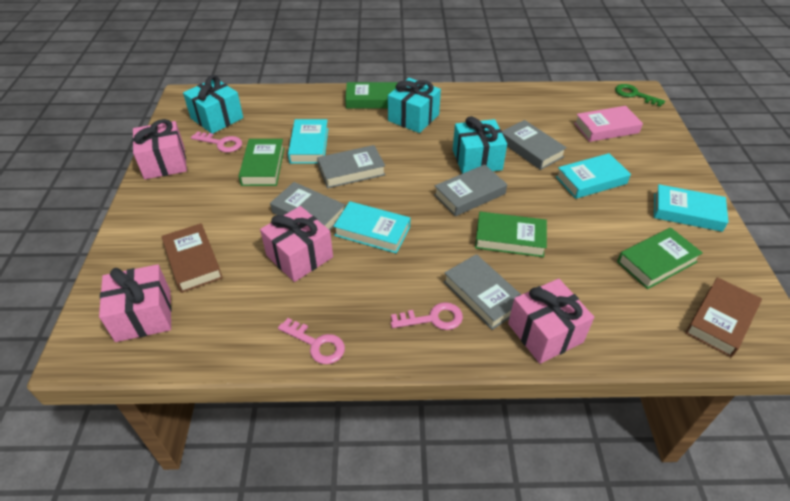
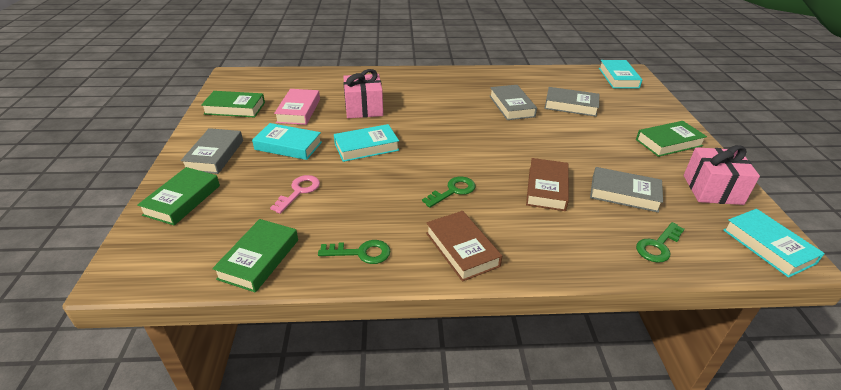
green key: [615,84,665,107] = 1 -> [318,240,391,264] [422,177,475,208] [636,222,685,263] = 3
grey book: [270,182,345,230] [317,145,385,188] [434,164,507,216] [444,254,521,330] [502,120,567,170] = 5 -> [181,128,243,174] [490,85,537,120] [544,87,600,117] [590,167,663,213] = 4
pink gift: [99,264,172,342] [132,119,187,179] [260,206,333,282] [508,279,594,364] = 4 -> [343,69,383,118] [684,145,760,205] = 2
pink key: [191,131,242,152] [278,318,345,364] [391,302,463,330] = 3 -> [270,175,320,214] = 1
turquoise gift: [183,75,243,134] [388,78,441,133] [453,116,507,174] = 3 -> none = 0

